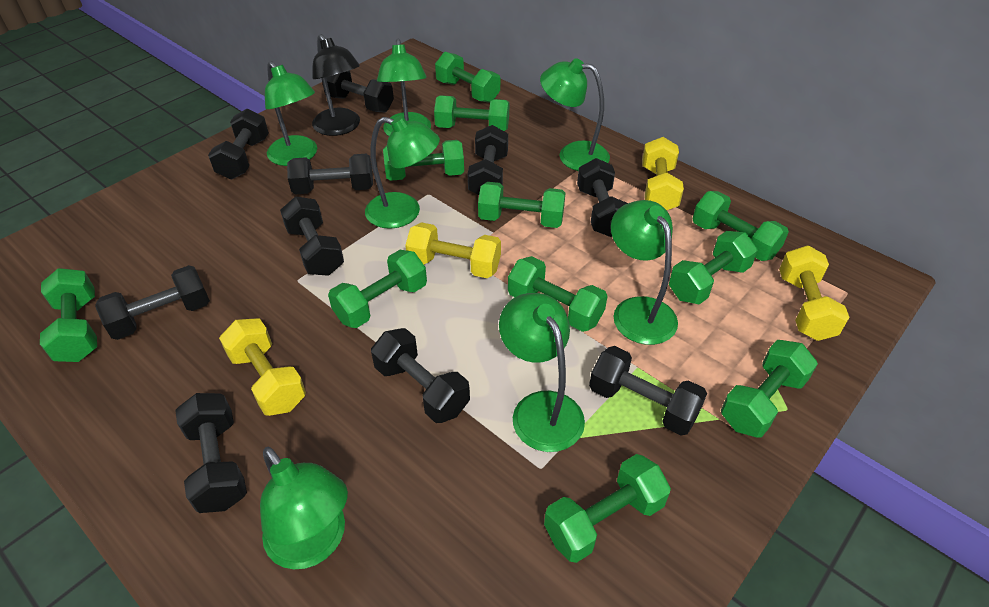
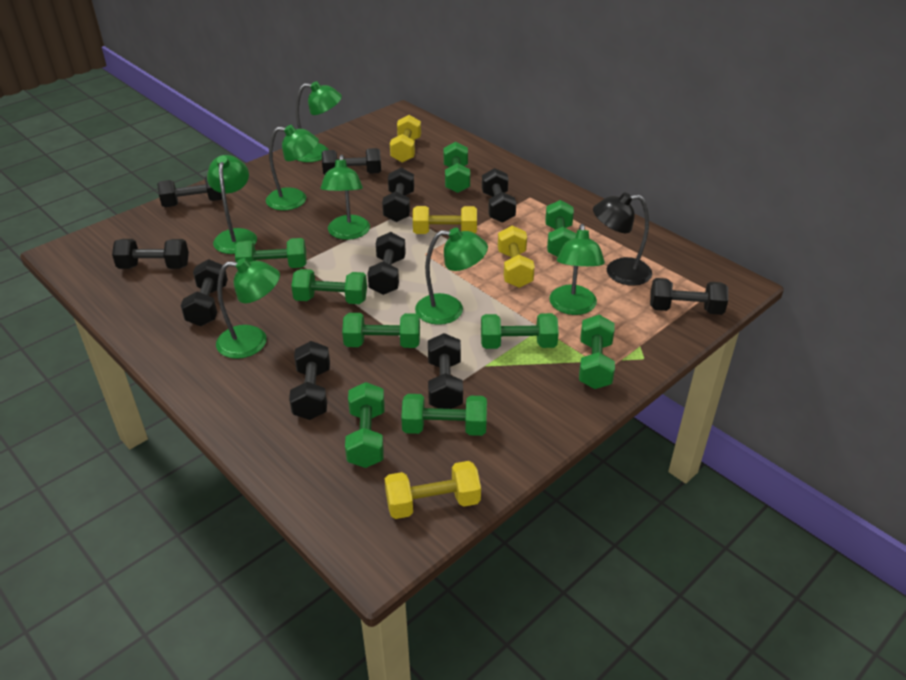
green dumbbell: [40,268,97,362] [328,250,427,328] [383,140,464,181] [434,95,509,131] [435,52,500,103] [478,182,565,228] [508,256,608,332] [544,454,671,563] [669,231,758,304] [692,191,789,261] [721,340,818,438] = 11 -> [235,238,307,268] [291,269,367,304] [342,313,420,348] [345,382,385,468] [401,394,487,436] [444,142,470,193] [481,313,559,349] [545,200,576,257] [579,315,615,389] = 9

